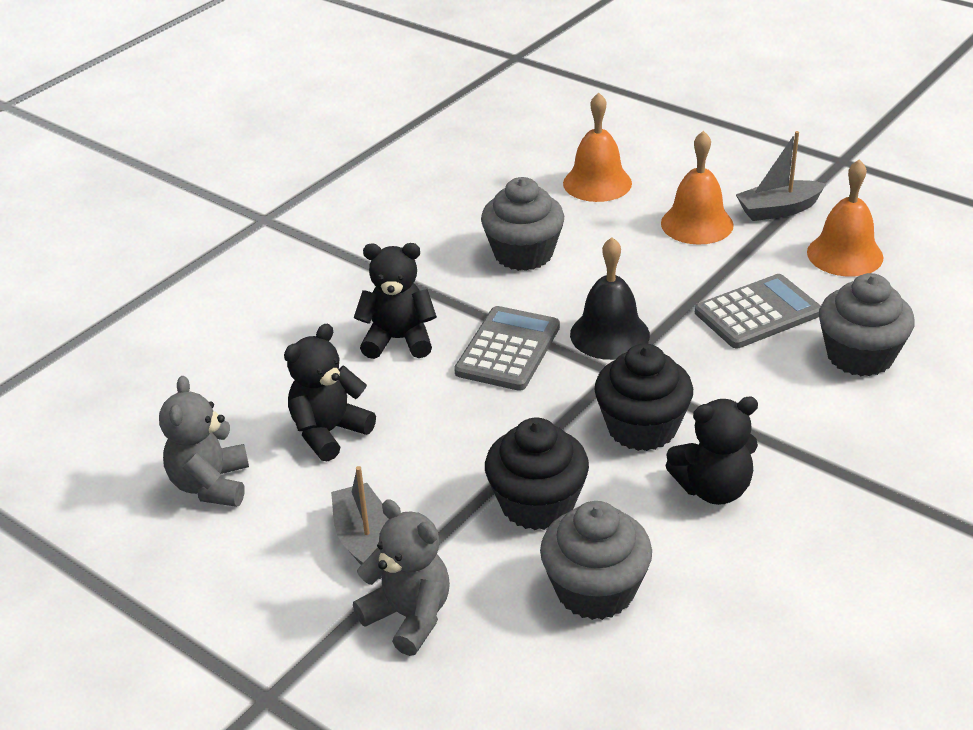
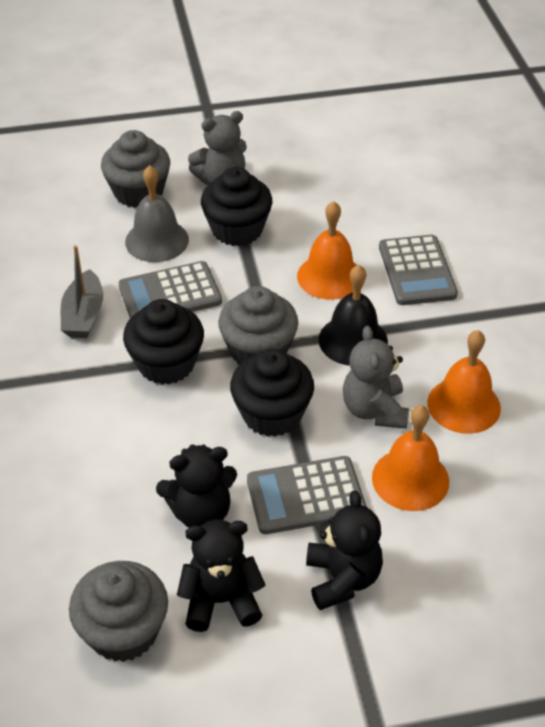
black cupcake: [485,417,589,530] [594,343,693,451] = 2 -> [123,299,204,385] [201,167,272,246] [230,349,314,437] = 3
grey bell: none = 0 -> [125,165,189,262] = 1
grey boat: [331,466,389,579] [736,131,826,221] = 2 -> [60,245,103,338] = 1
grey calculator: [454,306,560,391] [695,274,821,348] = 2 -> [119,261,222,318] [247,456,367,534] [379,235,458,305] = 3

